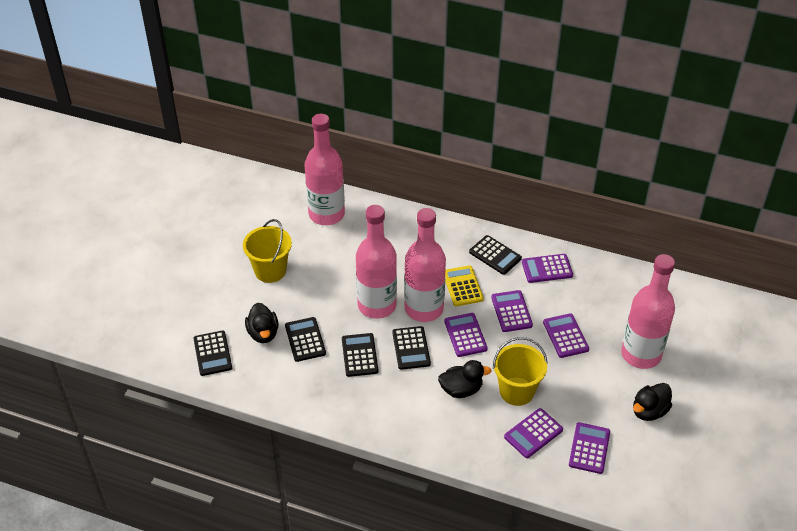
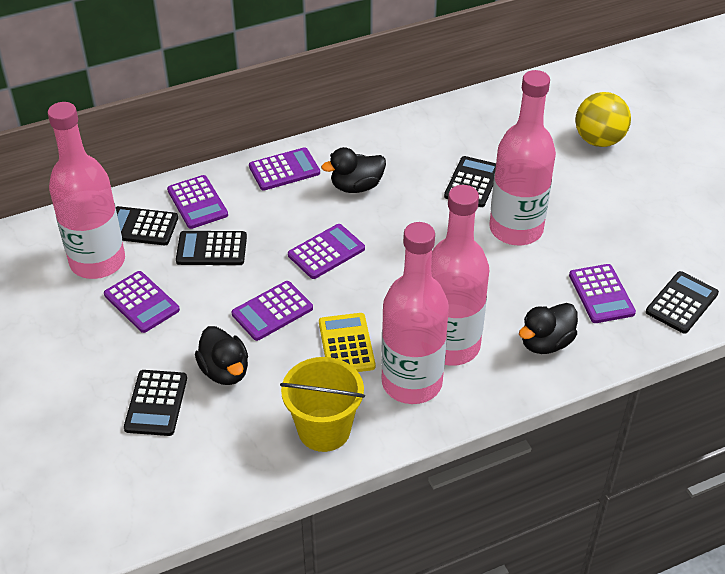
yellow ball: none = 0 -> [575,92,631,147] = 1
yellow bucket: [243,219,292,283] [493,337,548,406] = 2 -> [280,357,365,452] = 1

